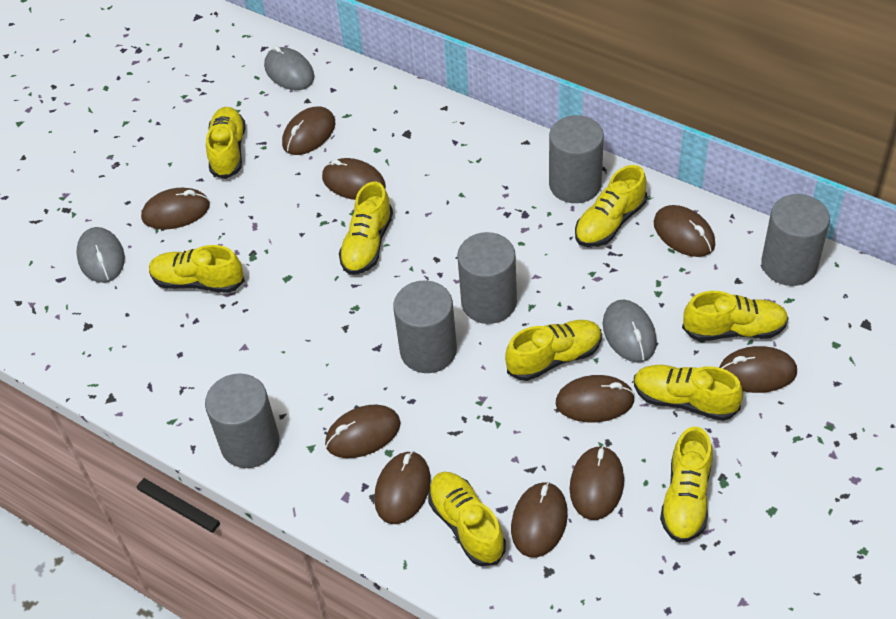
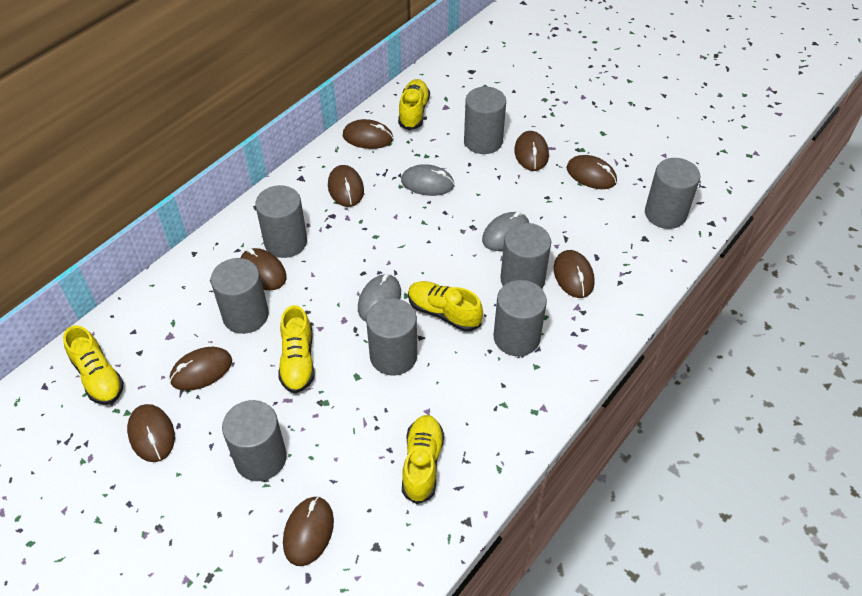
brown mouse: [141,188,210,229] [282,107,335,155] [322,158,386,200] [325,405,401,458] [374,451,431,524] [511,482,568,558] [556,375,635,423] [570,446,624,520] [654,205,715,257] [719,346,797,393] = 10 -> [127,404,175,462] [170,347,232,391] [240,248,287,290] [283,496,334,566] [328,165,364,207] [343,119,393,149] [514,131,549,171] [554,250,595,298] [566,155,617,189] = 9
grey cylinder: [205,373,280,468] [393,280,457,373] [457,232,517,324] [549,115,604,203] [761,194,830,286] = 5 -> [211,258,269,334] [222,400,287,481] [255,185,307,258] [366,298,417,375] [464,87,506,154] [494,280,547,356] [500,223,551,288] [645,158,700,229] = 8
yellow shoe: [149,245,245,293] [206,107,246,179] [339,182,393,275] [428,472,506,566] [505,320,602,381] [575,165,647,247] [634,365,743,421] [660,427,713,543] [682,291,789,341] = 9 -> [63,325,124,405] [278,305,315,394] [398,79,430,130] [402,415,444,504] [408,281,483,332] = 5

